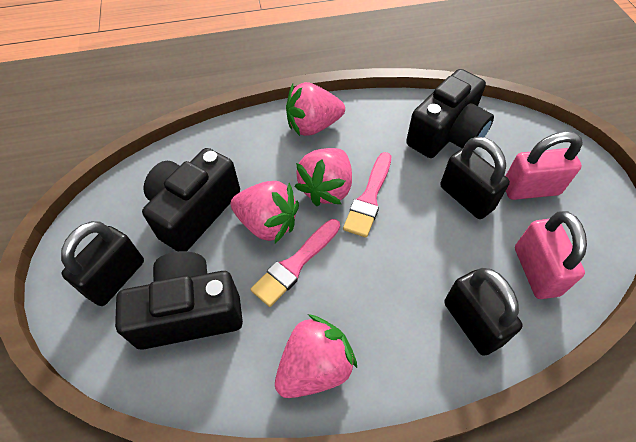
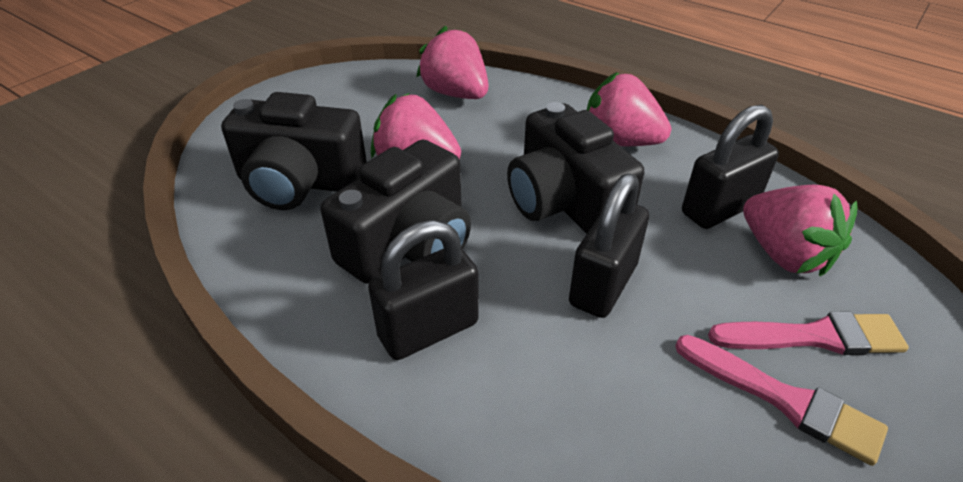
pink padlock: [506,131,583,200] [515,211,587,299] = 2 -> none = 0

